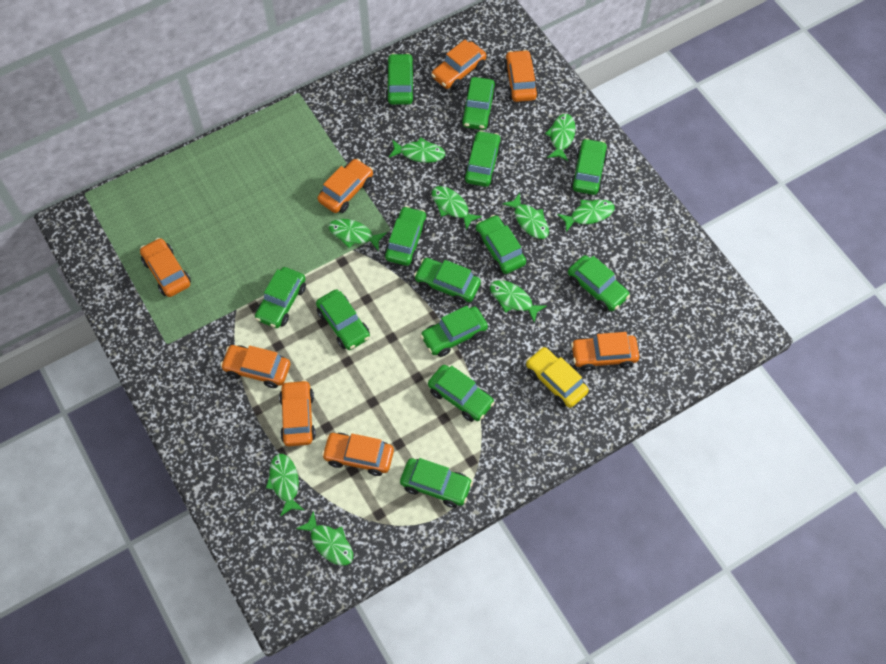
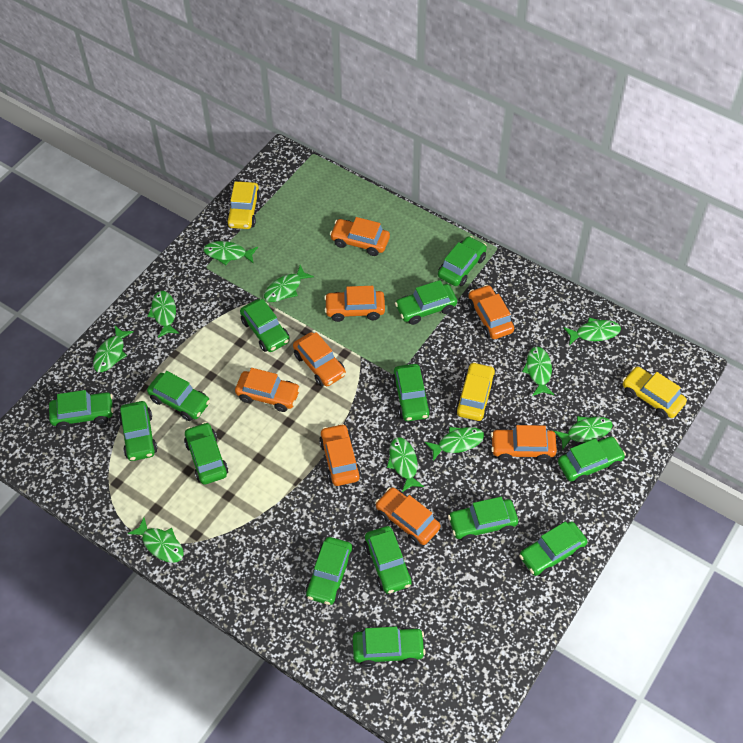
green car: [255,267,306,328] [316,289,370,350] [384,206,427,266] [385,53,415,105] [400,458,473,508] [414,258,481,305] [420,306,488,357] [428,365,495,422] [461,77,497,130] [463,130,502,187] [476,215,526,274] [568,255,630,311] [571,138,608,195] = 13 -> [49,390,114,430] [119,401,157,461] [147,371,210,421] [184,422,228,484] [240,299,290,352] [306,537,354,605] [353,627,426,667] [364,526,412,594] [392,364,431,421] [395,280,457,325] [438,236,487,286] [448,497,518,542] [519,521,588,577] [558,436,626,484] = 14
green fish: [266,454,304,516] [296,511,353,566] [328,219,387,251] [389,137,446,163] [432,186,482,230] [490,280,546,322] [502,193,549,239] [545,114,576,161] [557,200,615,232] = 9 -> [93,325,134,372] [128,517,184,563] [147,291,179,338] [203,241,258,265] [264,265,314,302] [387,437,424,492] [424,427,484,461] [522,346,554,396] [554,416,613,449] [564,318,621,345] = 10
yellow car: [526,347,589,408] = 1 -> [226,181,261,229] [455,362,496,421] [622,367,687,419] = 3

